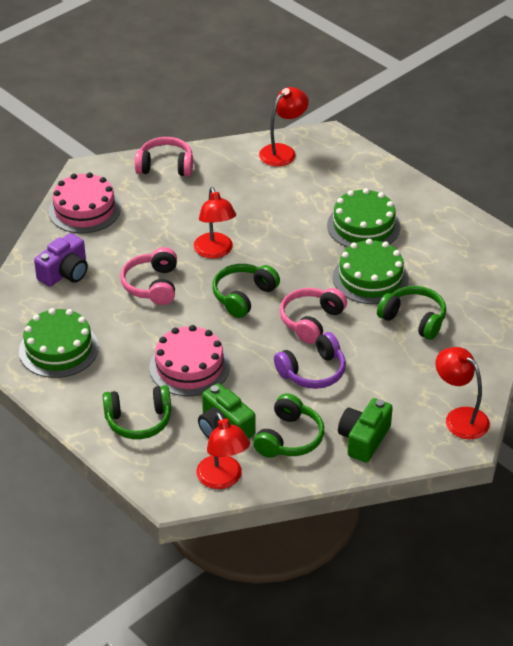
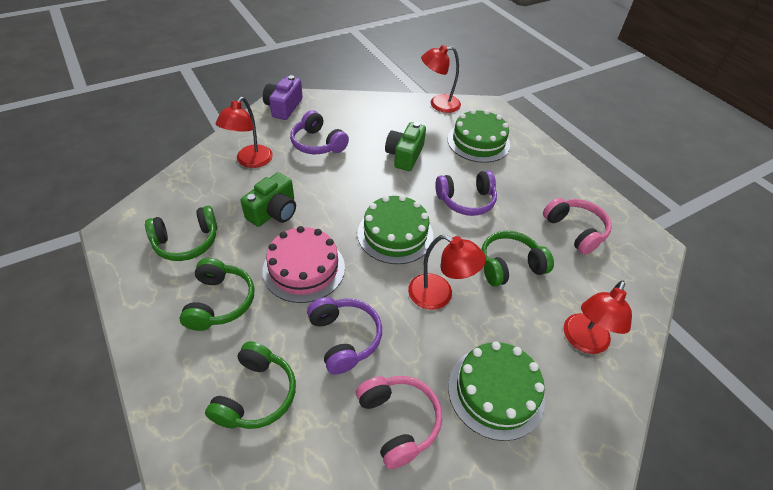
pink cake: [48,172,121,233] [149,325,230,396] = 2 -> [262,226,345,303] = 1
pink headphones: [120,247,177,305] [135,137,193,176] [280,288,347,344] = 3 -> [356,376,442,469] [543,198,612,255] = 2
purple headphones: [274,332,346,389] = 1 -> [290,110,349,154] [307,297,382,375] [435,171,497,216] = 3

